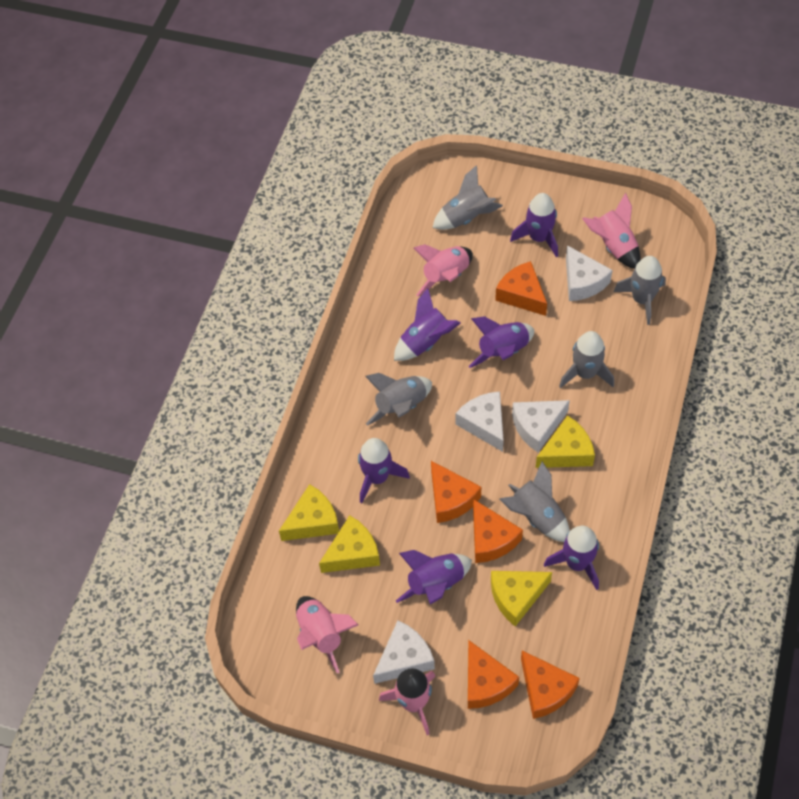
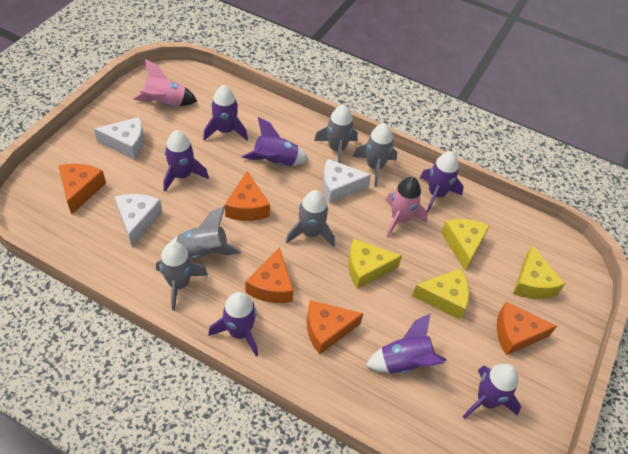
pink rocket: [296,596,358,673] [379,668,435,735] [413,244,473,297] [582,193,641,269] = 4 -> [133,59,197,106] [386,177,428,237] = 2
purple rocket: [358,438,410,503] [394,288,461,361] [396,550,472,604] [468,316,534,368] [510,193,558,258] [544,526,599,590] = 6 -> [163,130,209,192] [203,85,248,141] [208,292,258,357] [242,117,309,166] [366,314,446,373] [420,151,464,213] [463,364,521,419] = 7
white cheese: [373,621,435,684] [456,391,504,452] [512,400,570,452] [566,245,613,301] = 4 -> [94,117,144,160] [115,194,162,246] [323,159,371,203] = 3

